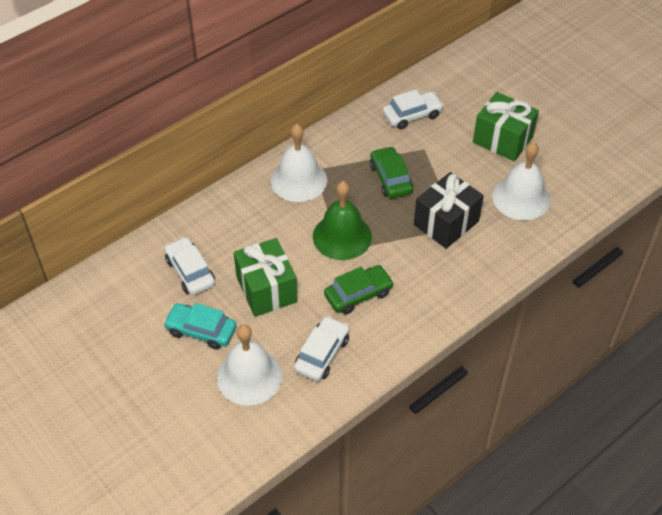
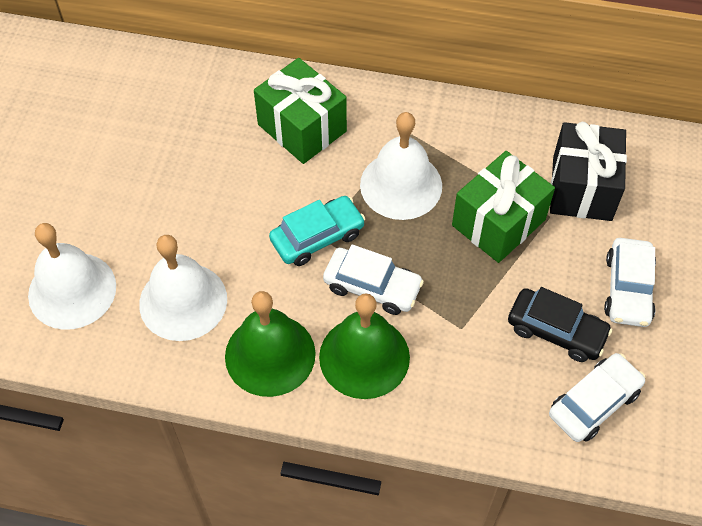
black car: none = 0 -> [508,287,612,362] = 1
green bell: [313,181,372,260] = 1 -> [225,291,316,397] [319,293,410,399] = 2
green car: [324,265,394,314] [370,146,413,198] = 2 -> none = 0

